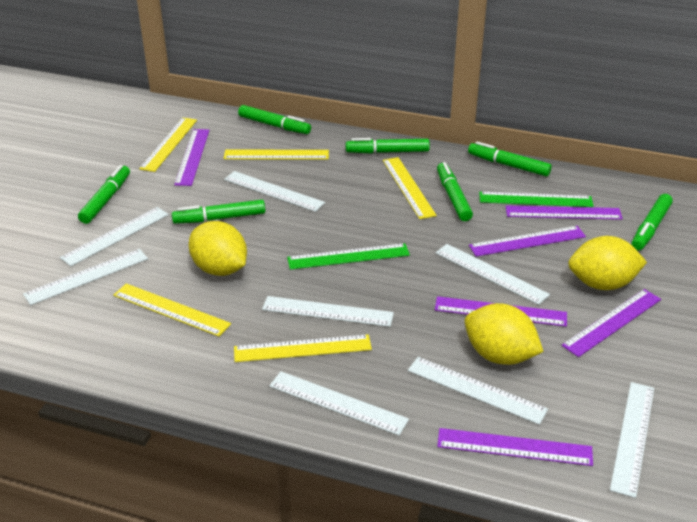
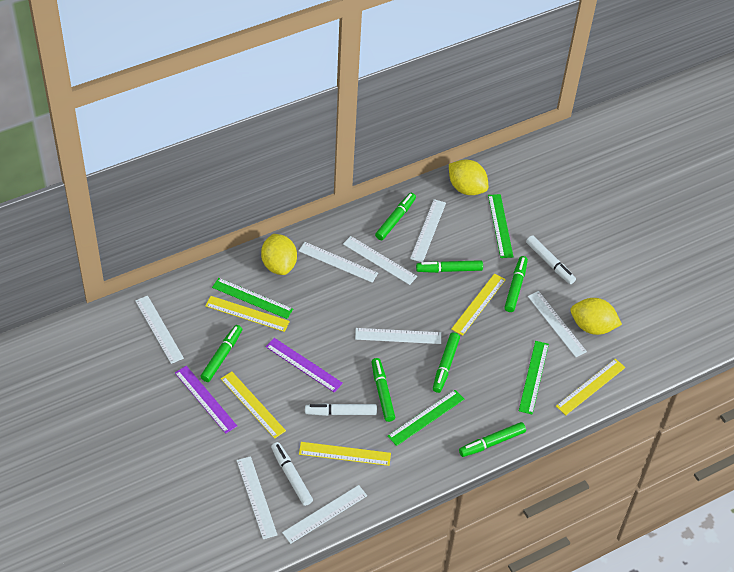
green ruler: [287,243,410,270] [479,192,594,207] = 2 -> [212,278,293,319] [388,390,464,446] [488,194,513,258] [519,341,549,415] = 4
purple ruler: [174,129,209,186] [435,296,567,327] [437,428,593,466] [469,226,586,257] [505,205,623,220] [561,289,661,357] = 6 -> [175,366,237,434] [266,338,343,392] = 2
white marker: none = 0 -> [271,442,313,506] [305,403,377,416] [526,235,576,284] = 3

